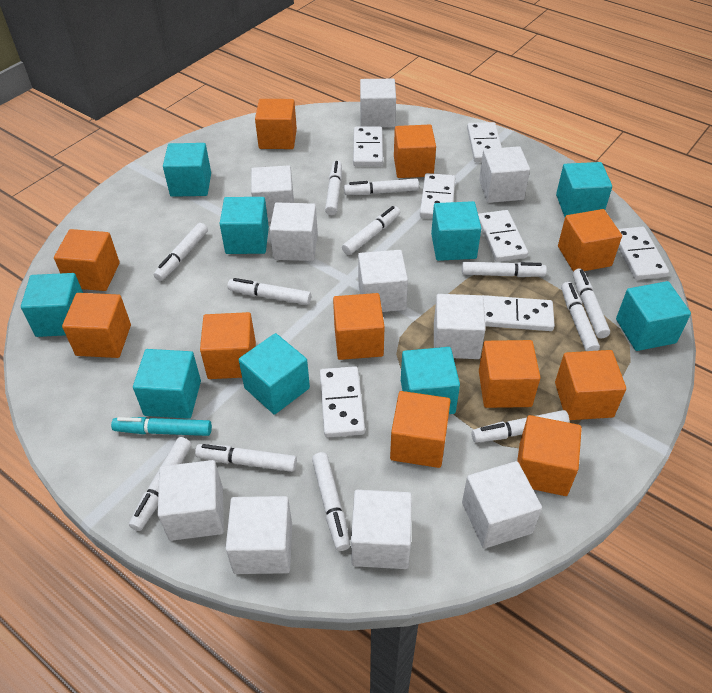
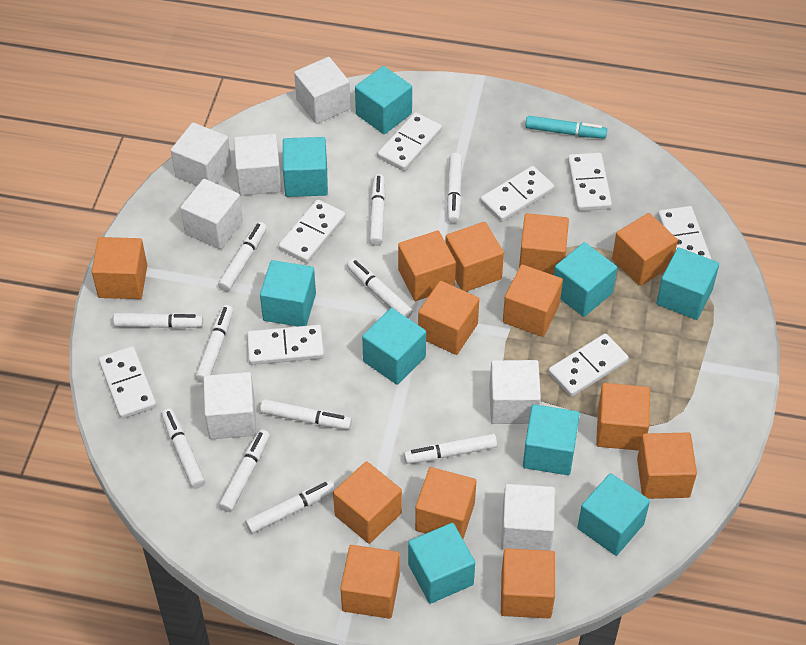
orange cube: [54,229,120,291] [62,293,131,358] [200,312,256,379] [255,99,297,149] [333,293,385,360] [390,391,451,468] [394,125,436,178] [479,340,541,408] [517,415,582,496] [555,350,626,420] [558,209,622,271] = 11 -> [91,237,147,299] [333,461,402,544] [340,545,400,619] [398,231,456,301] [415,467,476,539] [418,281,480,355] [445,222,504,292] [501,548,555,618] [503,265,563,337] [519,213,569,275] [596,383,650,451] [612,213,678,286] [637,432,697,499] = 13
white cube: [158,460,224,541] [226,496,292,574] [251,165,294,222] [270,202,318,261] [351,490,412,569] [358,250,408,312] [360,79,396,128] [434,294,486,359] [462,461,542,549] [479,146,530,203] = 10 -> [171,123,231,186] [180,179,243,249] [203,372,256,439] [234,134,282,195] [294,57,350,124] [489,360,541,424] [501,484,555,551] = 7
white domino: [320,366,365,438] [353,126,383,166] [420,173,455,218] [467,122,502,162] [478,210,528,262] [482,295,555,331] [618,227,669,280] = 7 -> [99,346,157,419] [247,325,324,365] [279,199,346,263] [377,112,442,171] [480,166,554,222] [548,334,629,397] [568,153,612,211] [658,206,711,259] = 8
white marker: [129,437,191,531] [154,223,208,281] [195,444,297,472] [227,278,311,305] [312,452,350,551] [325,161,342,215] [342,206,400,255] [344,178,419,195] [462,261,547,277] [472,410,569,443] [561,282,600,351] [573,268,610,338] = 12 -> [113,313,203,329] [162,408,205,489] [195,305,233,383] [218,222,267,291] [219,429,270,512] [245,480,335,534] [260,399,352,430] [347,259,413,318] [369,174,386,246] [404,433,497,464] [447,153,462,223] = 11

